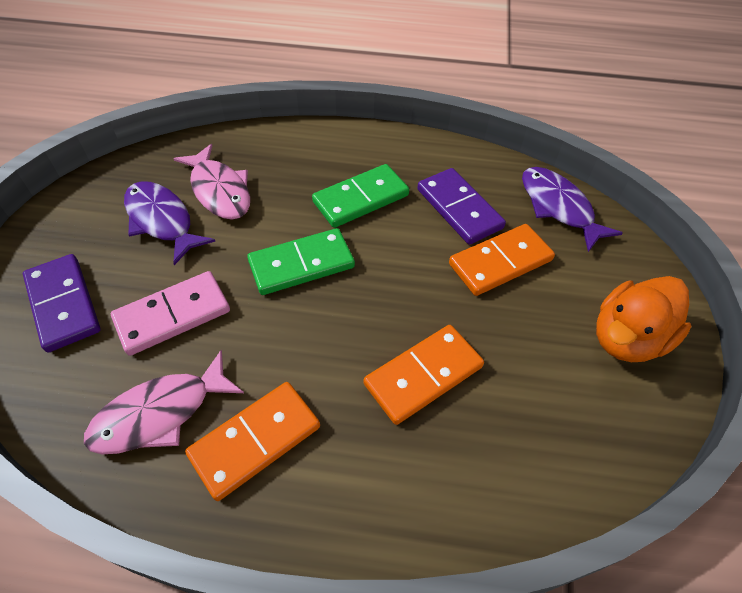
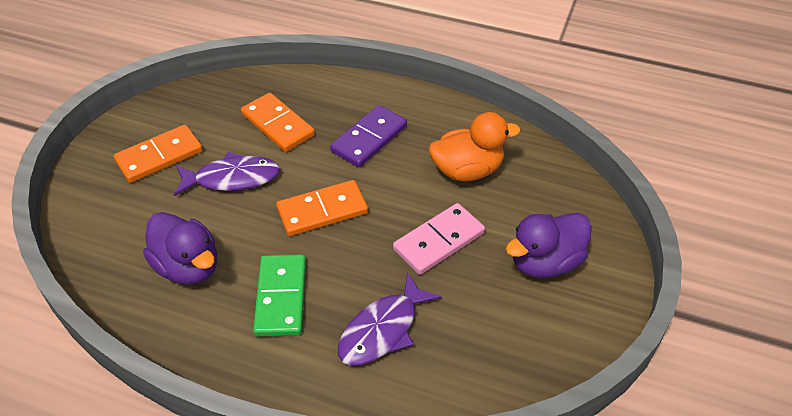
green domino: [247,228,355,295] [312,164,409,228] = 2 -> [253,254,306,337] = 1
pink fish: [84,350,244,454] [173,144,250,219] = 2 -> none = 0
purple domino: [23,254,100,352] [417,168,506,245] = 2 -> [330,105,407,167] = 1
purple duck: none = 0 -> [143,212,217,285] [506,213,592,278] = 2

